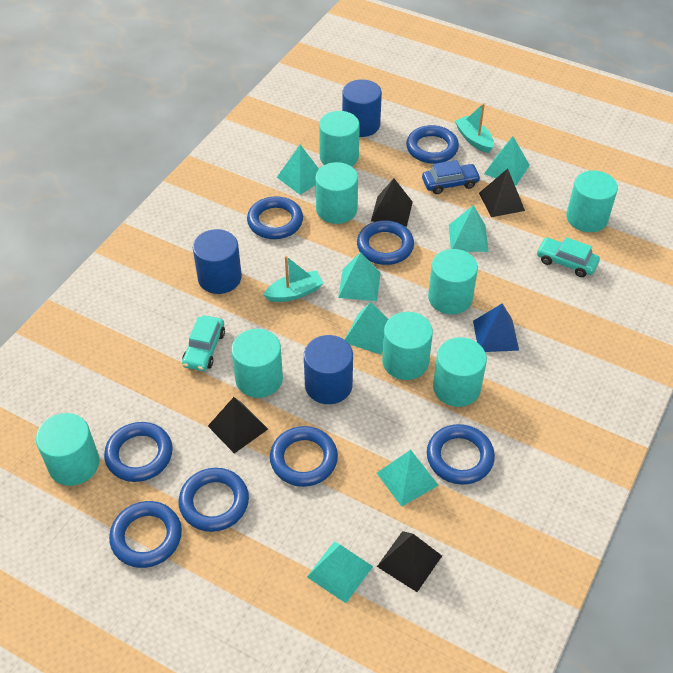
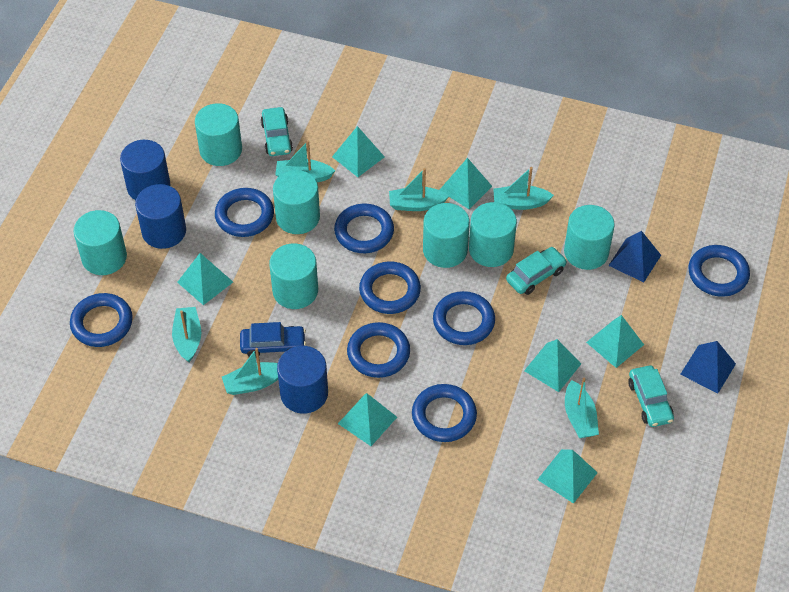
black pyramid: [208,397,268,454] [371,178,413,227] [377,531,442,592] [479,169,525,217] = 4 -> none = 0
blue pyramid: [473,303,519,352] = 1 -> [608,231,661,282] [680,341,736,394] = 2
turquoise boat: [263,256,323,302] [455,103,494,153] = 2 -> [172,307,201,362] [222,348,278,395] [275,141,335,182] [389,168,449,211] [493,167,554,210] [565,378,599,438] = 6
turquoise car: [182,315,225,371] [537,237,600,277] = 2 -> [261,107,293,156] [506,247,567,295] [628,366,674,427] = 3
turquoise cylinder: [36,413,99,486] [231,329,283,398] [315,162,358,224] [319,111,360,167] [382,312,433,380] [428,249,478,315] [433,337,487,407] [566,170,618,232] = 8 -> [73,210,127,275] [195,103,242,166] [269,243,318,309] [273,170,320,234] [423,203,470,268] [469,202,517,267] [564,205,615,270] = 7

